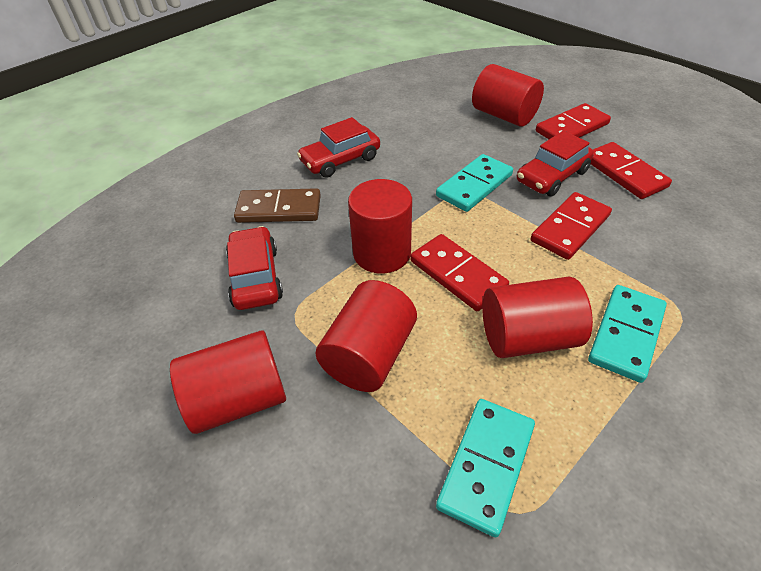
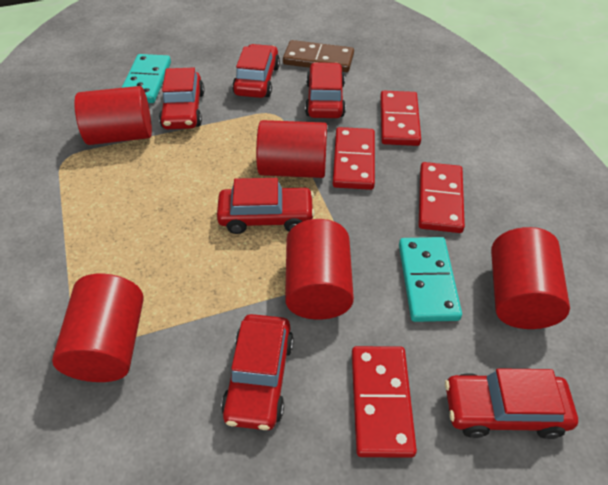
red car: [226,226,283,310] [297,117,380,178] [517,131,594,197] = 3 -> [159,68,204,129] [217,178,315,234] [221,314,294,430] [232,44,280,98] [305,62,346,118] [445,368,578,439] = 6
turquoise domino: [436,154,513,212] [436,399,535,537] [588,285,667,383] = 3 -> [122,54,171,103] [399,237,462,322] = 2

